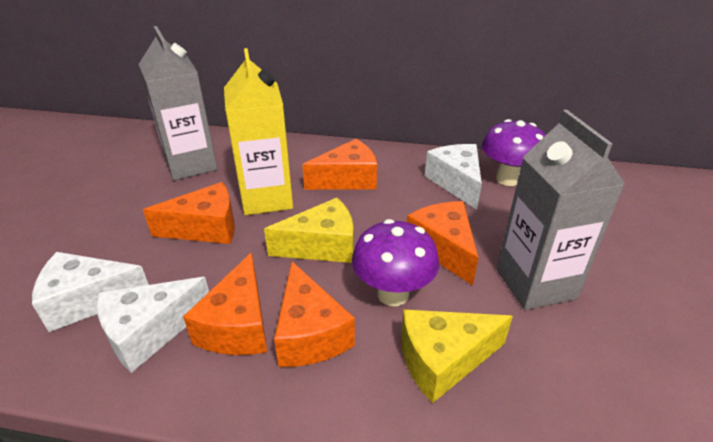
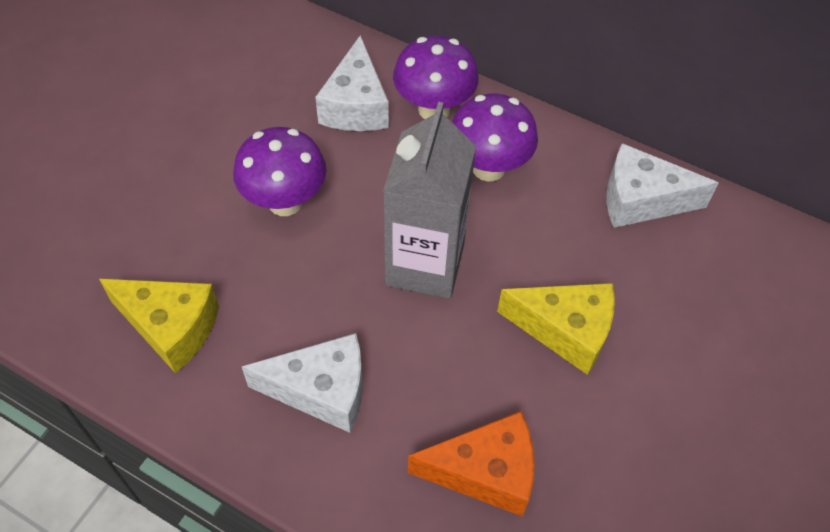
grey carton: [139,26,217,180] [496,110,625,310] = 2 -> [383,102,476,299] = 1
orange cheese: [143,182,235,244] [183,252,267,355] [274,262,355,367] [302,139,377,190] [407,201,479,285] = 5 -> [408,411,534,516] = 1
purple mushroom: [352,219,439,306] [482,119,546,186] = 2 -> [233,127,327,216] [393,36,479,119] [452,94,538,181] = 3
yellow carton: [224,48,293,215] = 1 -> none = 0

